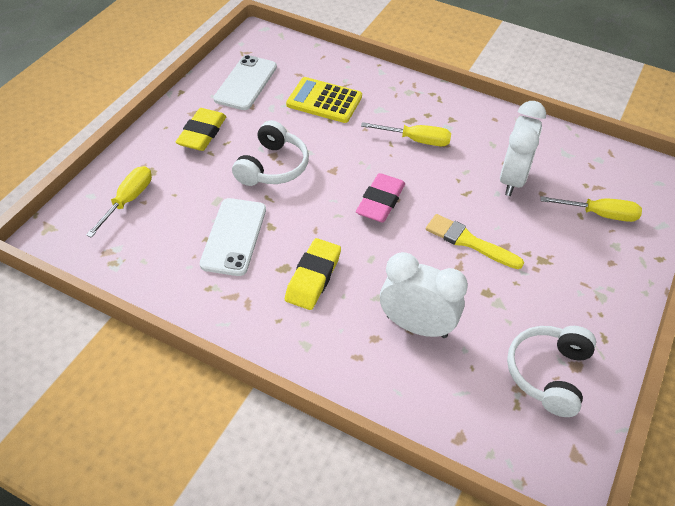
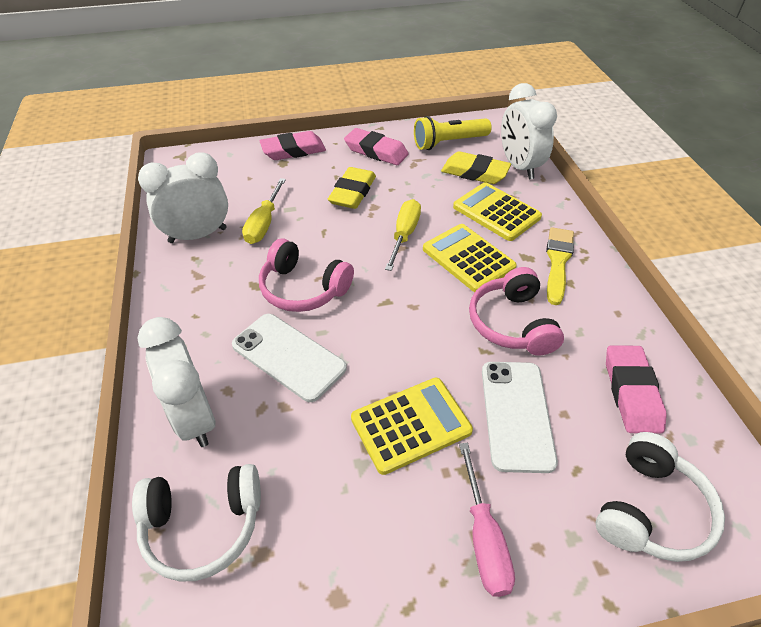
pink eraser: [356,173,405,223] = 1 -> [259,131,326,160] [344,128,409,165] [606,345,667,433] = 3
pink headphones: none = 0 -> [259,239,354,312] [469,267,564,356] = 2
pink screwdriver: none = 0 -> [459,443,515,597] = 1
white clock: [380,252,468,338] [500,101,546,196] = 2 -> [138,152,228,243] [138,317,215,447] [501,83,557,179] = 3
yellow calculator: [286,77,362,123] = 1 -> [351,378,473,475] [423,224,517,292] [453,182,542,241] = 3
yellow flashlight: none = 0 -> [414,116,492,150] = 1
yellow screwdriver: [86,166,152,238] [361,122,451,146] [541,196,642,222] = 3 -> [242,178,286,244] [385,199,421,271] = 2

